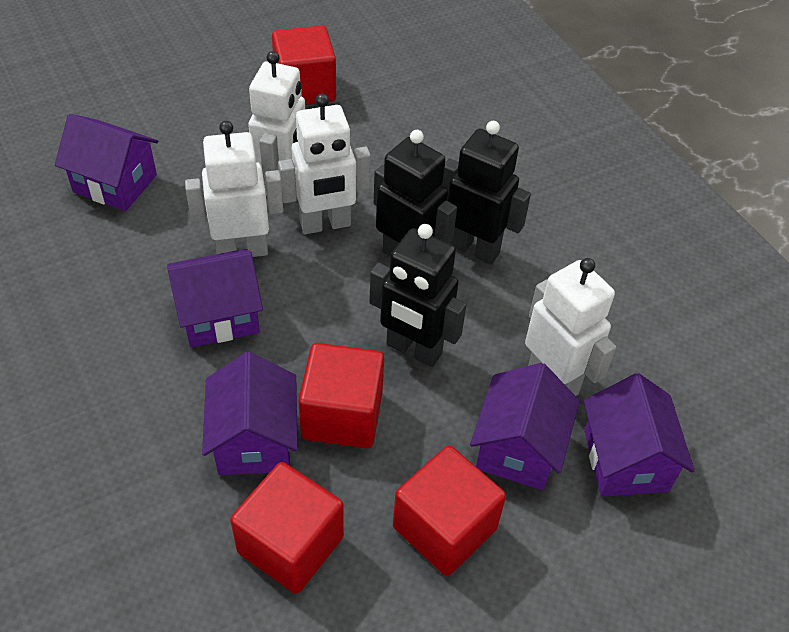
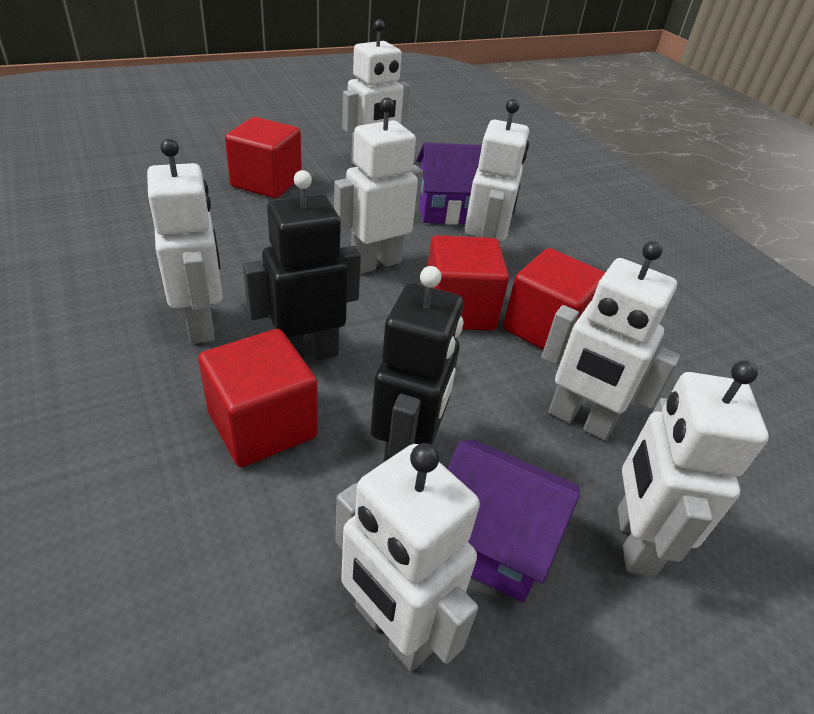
black robot: [370,224,467,367] [374,130,457,256] [441,121,531,265] = 3 -> [243,170,361,360] [370,266,464,463] = 2
purple house: [55,114,158,211] [167,249,263,347] [202,352,298,475] [470,363,580,490] [584,373,695,497] = 5 -> [416,143,482,225] [447,439,580,602] = 2
white robot: [185,121,284,257] [248,51,305,196] [278,93,371,234] [525,258,616,396] = 4 -> [147,139,223,344] [334,97,423,274] [336,443,480,672] [342,20,411,167] [465,99,529,241] [542,241,680,441] [618,360,769,576] = 7

